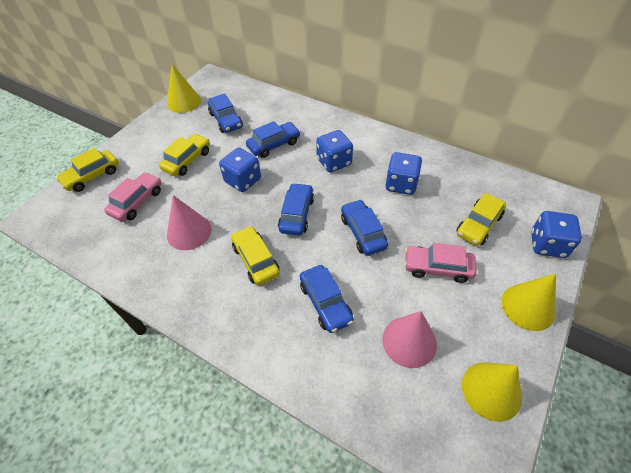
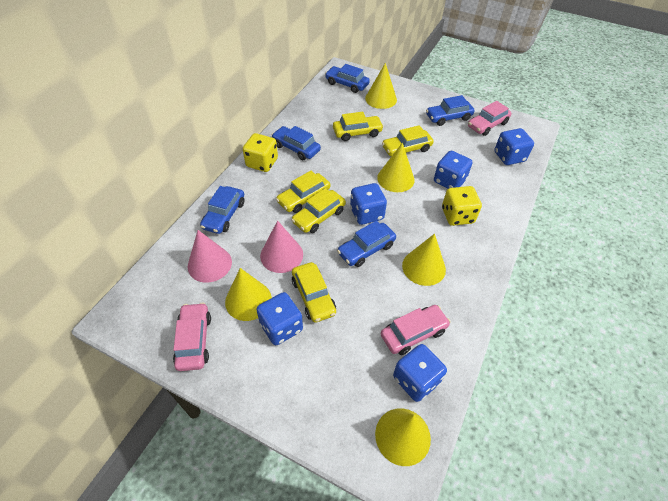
blue dice: [219,148,261,192] [316,130,353,173] [385,152,422,195] [531,211,582,258] = 4 -> [256,292,303,345] [350,183,387,225] [393,344,447,402] [434,151,472,189] [494,128,534,165] = 5
pink car: [104,172,162,222] [404,243,477,283] = 2 -> [173,302,211,371] [381,305,450,355] [468,101,511,136] = 3
yellow car: [56,148,119,192] [159,134,210,176] [231,226,280,286] [457,193,506,246] = 4 -> [276,171,330,213] [291,188,346,233] [292,262,336,323] [333,112,384,141] [382,125,434,156] = 5
yellow cone: [167,64,201,113] [462,362,522,422] [501,273,556,331] = 3 -> [225,268,272,321] [365,63,397,109] [375,408,431,466] [377,143,415,192] [402,234,446,286] = 5
yellow dice: none = 0 -> [243,133,278,172] [442,186,482,226] = 2

